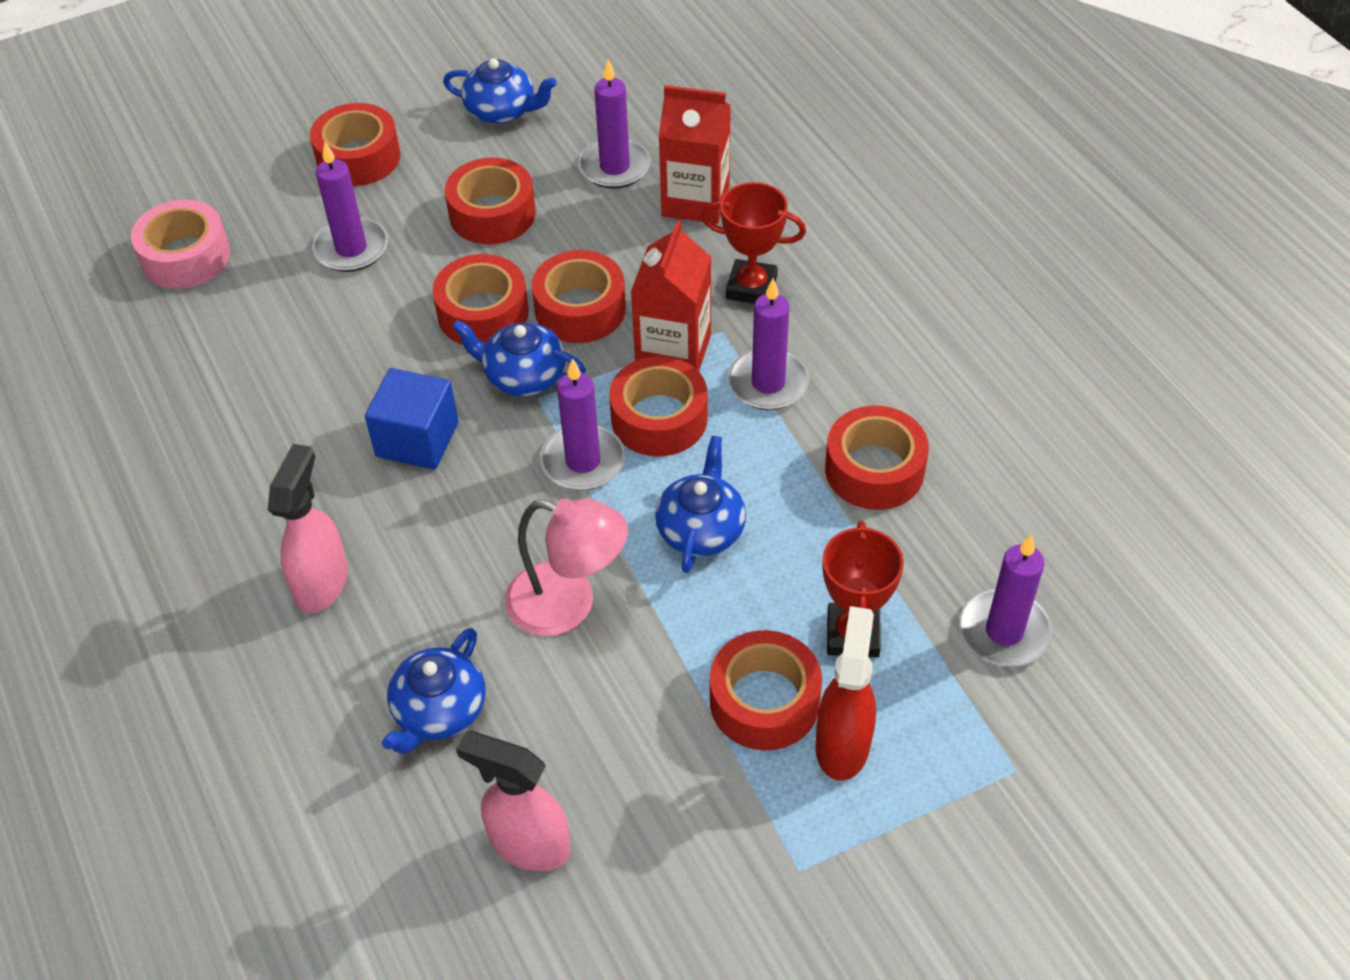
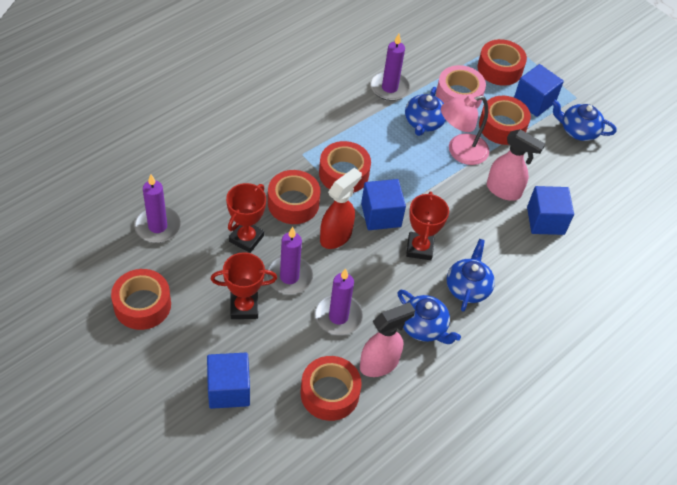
blue cube: [365,368,459,470] = 1 -> [207,353,250,409] [361,179,406,230] [514,64,564,117] [527,186,574,235] = 4
purple candle: [312,142,388,272] [540,358,625,491] [578,59,651,189] [728,278,810,410] [959,534,1053,667] = 5 -> [134,174,181,243] [266,227,313,295] [315,268,363,336] [370,34,410,101] = 4
red carton: [631,221,711,371] [659,85,731,224] = 2 -> none = 0
red tape: [310,103,401,186] [432,254,529,345] [445,158,536,244] [532,250,626,343] [609,356,707,456] [710,630,822,750] [825,406,929,510] = 7 -> [111,269,171,330] [268,170,321,224] [301,356,362,421] [319,141,371,193] [478,39,527,86] [479,96,531,145] = 6
red trophy: [701,182,806,304] [822,521,904,658] = 2 -> [210,252,277,319] [226,183,266,253] [406,192,449,260] = 3

